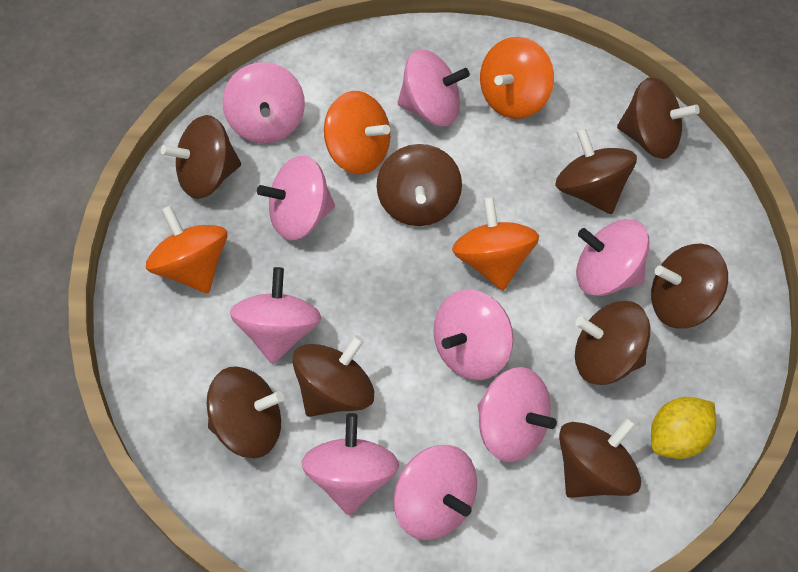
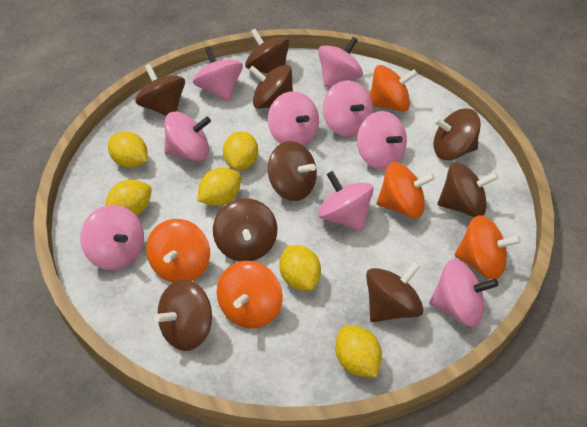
orange spinning top: [146,205,227,294] [324,91,390,174] [452,197,539,291] [480,37,554,119] = 4 -> [146,219,210,283] [217,261,283,329] [370,65,417,112] [377,162,435,218] [455,215,521,279] = 5
yellow lemon: [651,397,716,459] = 1 -> [105,180,152,216] [108,131,148,168] [197,168,241,206] [223,131,258,170] [279,245,321,291] [335,325,382,378] = 6

